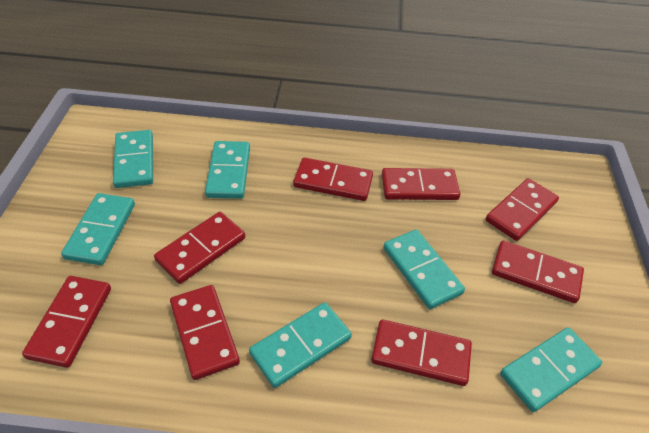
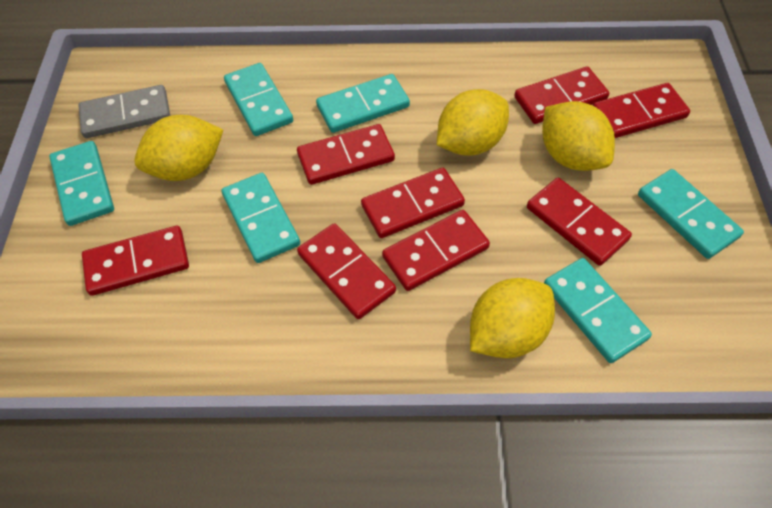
grey domino: none = 0 -> [78,85,170,138] = 1
yellow lemon: none = 0 -> [134,115,223,181] [437,89,509,156] [470,278,555,358] [542,101,615,171] = 4

